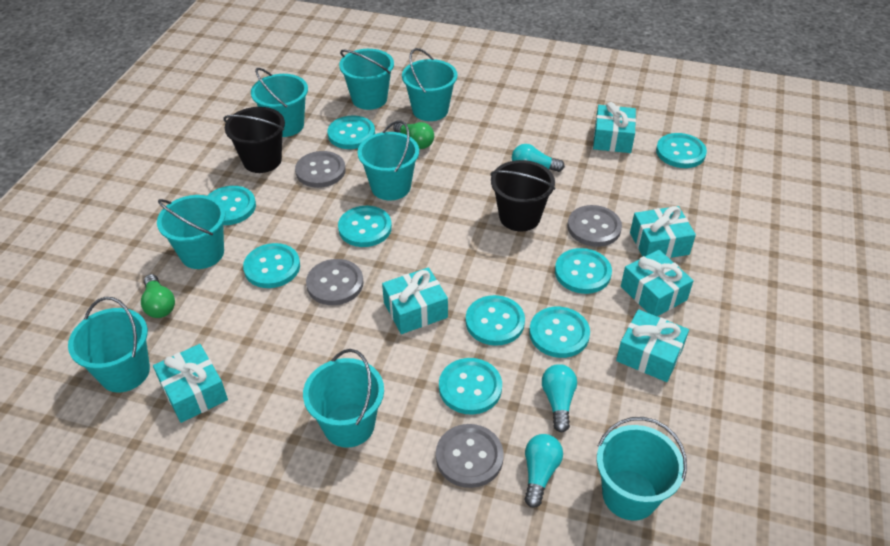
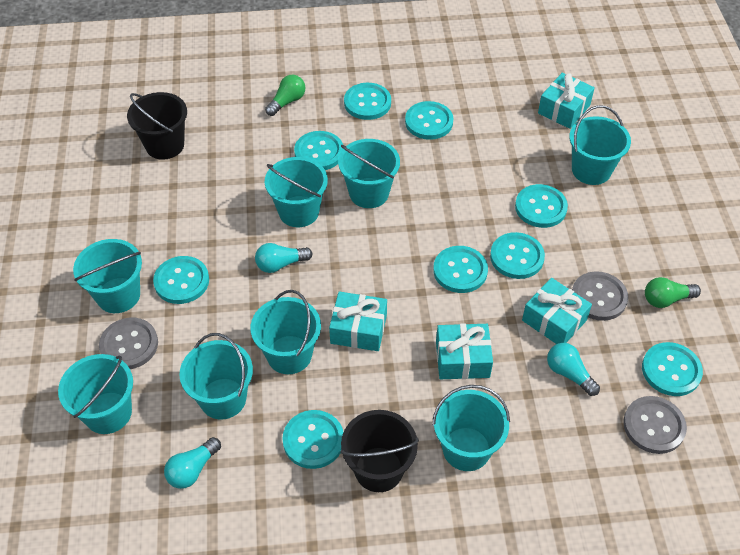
grey button: [295,151,345,188] [306,259,364,305] [436,424,504,488] [568,205,622,247] = 4 -> [99,318,158,369] [572,271,628,321] [623,396,687,454] = 3
turquoise gift: [153,344,228,423] [382,267,448,334] [593,102,636,153] [616,309,689,382] [621,250,694,316] [630,206,696,258] = 6 -> [329,292,387,351] [436,324,493,379] [522,278,592,344] [538,73,595,129] = 4

